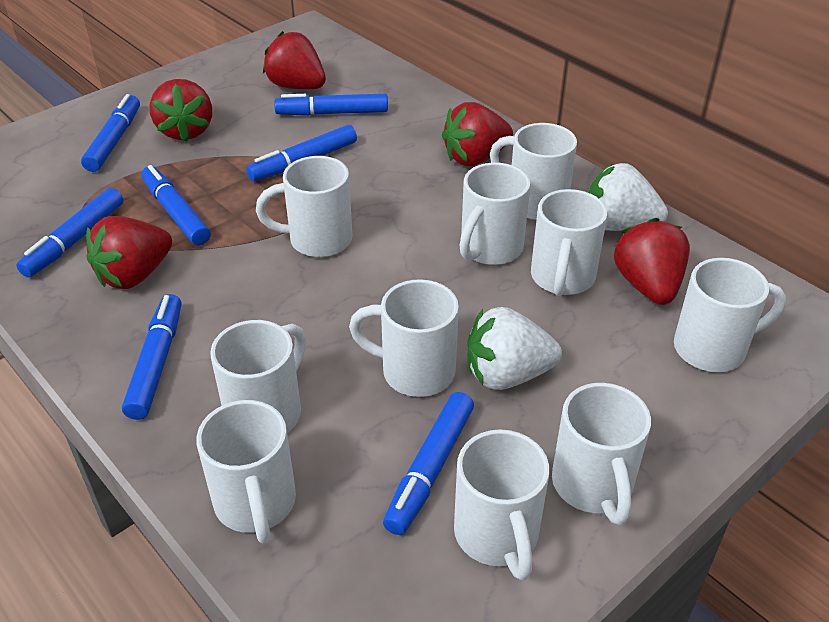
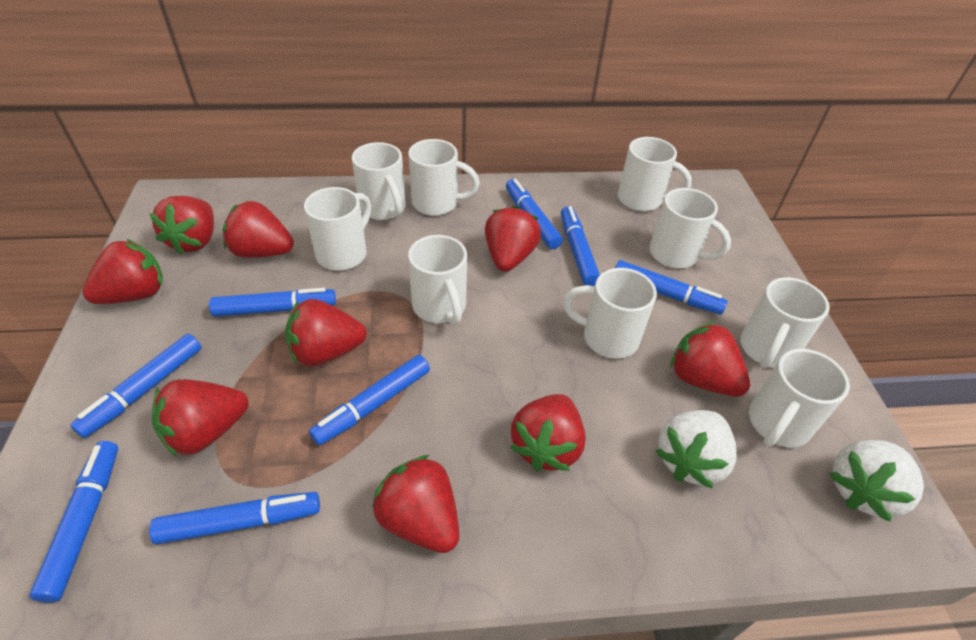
blue marker: [16,188,123,278] [81,94,140,172] [122,294,182,420] [142,165,211,246] [246,125,357,182] [274,94,388,116] [383,392,474,535] = 7 -> [29,441,118,603] [70,334,202,438] [149,492,320,545] [209,288,336,317] [309,355,430,445] [506,179,563,249] [561,206,600,286] [615,260,727,314] = 8
red strawberry: [86,216,172,289] [150,79,212,142] [263,31,326,89] [442,102,513,166] [614,218,690,305] = 5 -> [82,239,163,304] [150,196,214,255] [152,379,249,457] [223,201,294,258] [285,299,367,366] [372,455,459,553] [485,206,541,272] [510,394,585,471] [670,322,750,397] = 9
white mug: [196,400,296,543] [210,320,306,433] [256,156,352,257] [349,279,459,397] [454,429,549,581] [460,163,530,265] [490,123,577,220] [531,189,607,296] [552,383,651,525] [674,258,786,372] = 10 -> [304,187,371,271] [352,142,406,220] [408,139,480,216] [408,235,467,325] [563,268,657,359] [618,137,692,211] [650,188,731,268] [740,277,830,368] [749,349,850,447] = 9

